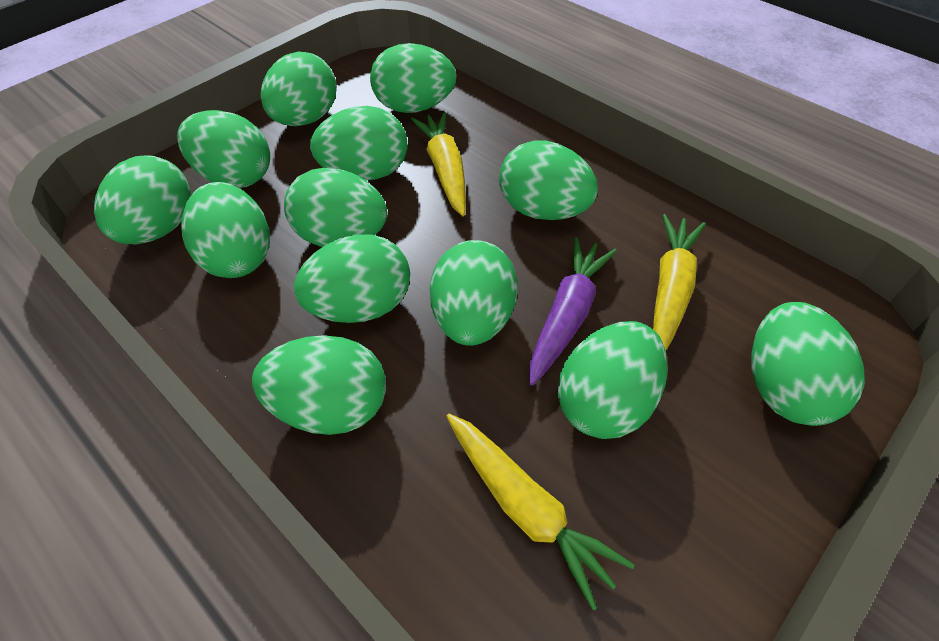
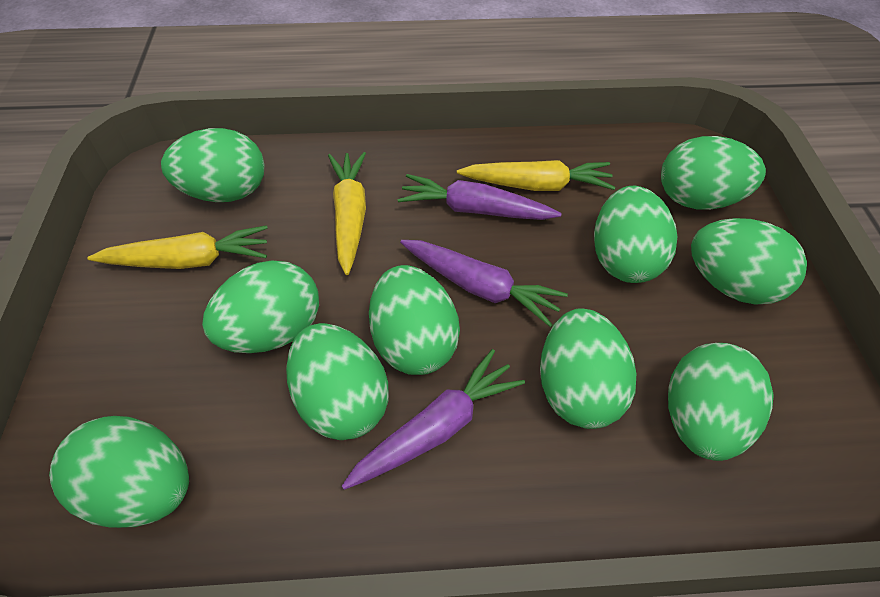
green egg: [94,155,191,244] [177,110,270,188] [181,182,270,278] [252,335,386,435] [261,52,337,126] [284,168,387,247] [294,234,410,323] [310,106,407,180] [370,43,456,113] [430,240,518,346] [499,140,598,220] [558,321,668,439] [751,302,865,426] = 13 -> [49,416,189,528] [161,128,265,202] [202,260,319,353] [286,323,389,440] [369,265,460,375] [540,308,636,429] [594,186,677,283] [661,136,766,210] [668,343,774,461] [691,218,807,304] = 10
purple carrot: [530,237,617,386] = 1 -> [342,349,525,490] [398,174,561,220] [400,240,568,327] = 3

